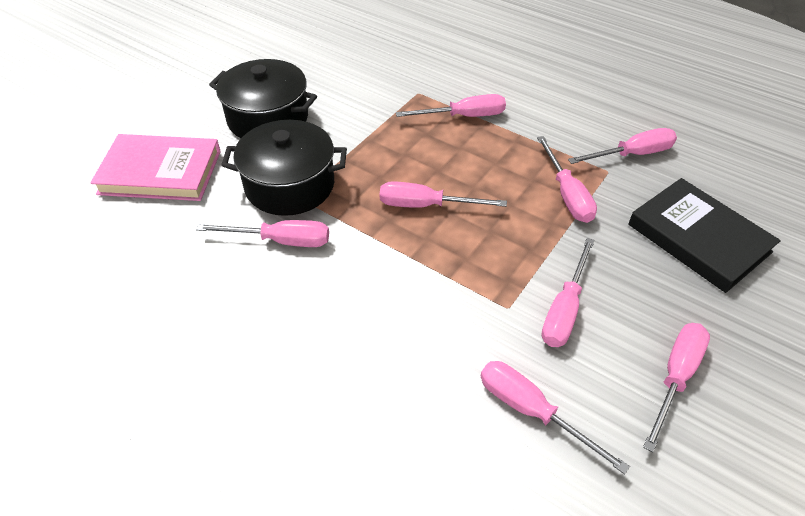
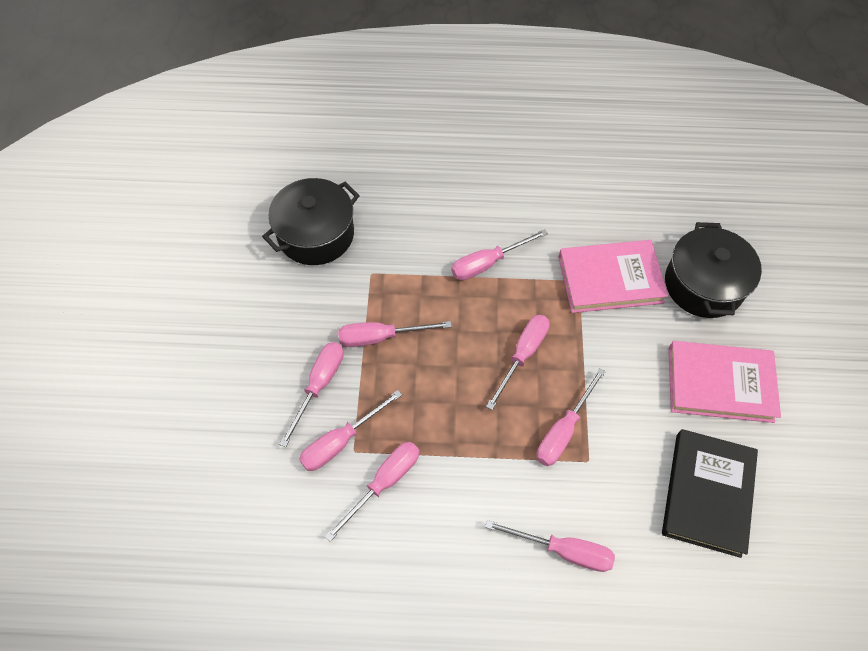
pink book: [90,134,221,201] = 1 -> [559,240,668,313] [669,341,781,423] = 2

